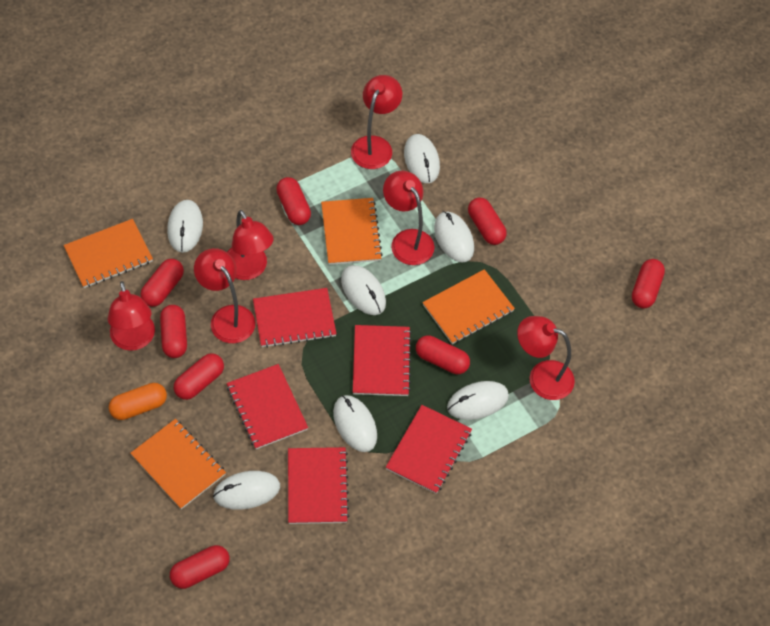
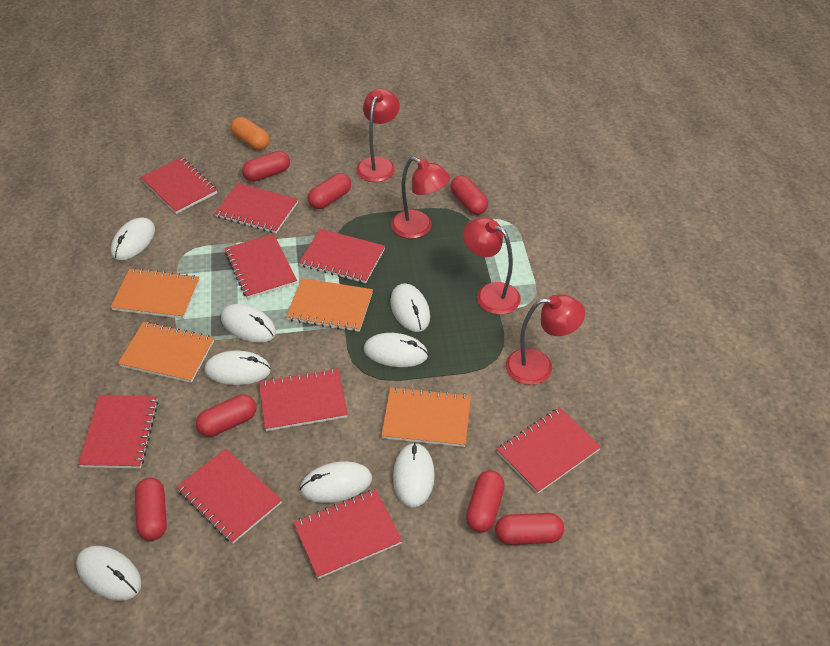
red capsule: [140,259,184,307] [160,305,187,358] [170,545,230,589] [174,353,224,400] [276,177,311,225] [416,335,470,374] [468,198,507,245] [632,259,665,308] = 8 -> [135,478,167,541] [196,394,256,437] [242,151,290,182] [308,173,351,209] [450,175,488,215] [466,470,504,532] [495,513,564,545] = 7
red lamp: [108,281,155,351] [194,248,255,343] [227,210,274,280] [351,75,402,169] [383,171,434,265] [517,316,575,400] = 6 -> [356,88,400,182] [391,157,450,239] [463,217,521,315] [506,294,585,385] = 4
red notebook: [227,364,308,449] [253,288,337,348] [288,447,349,524] [353,325,412,396] [386,405,472,494] = 5 -> [78,395,159,468] [141,157,217,214] [176,449,282,543] [214,183,298,233] [225,234,297,299] [259,368,348,431] [293,489,402,579] [299,229,385,283] [497,407,601,494] = 9
white mouse: [167,200,203,253] [213,471,280,510] [333,395,377,452] [341,265,386,315] [404,134,440,183] [434,211,474,262] [447,381,509,420] = 7 -> [76,546,142,601] [111,217,155,260] [204,350,271,385] [221,304,276,343] [299,461,372,503] [364,333,428,367] [390,283,430,332] [393,442,435,508] = 8

